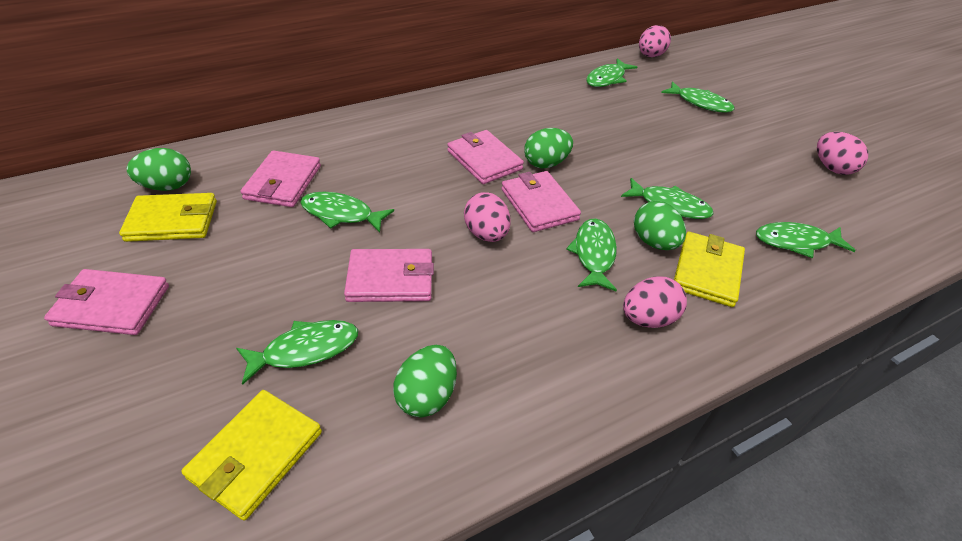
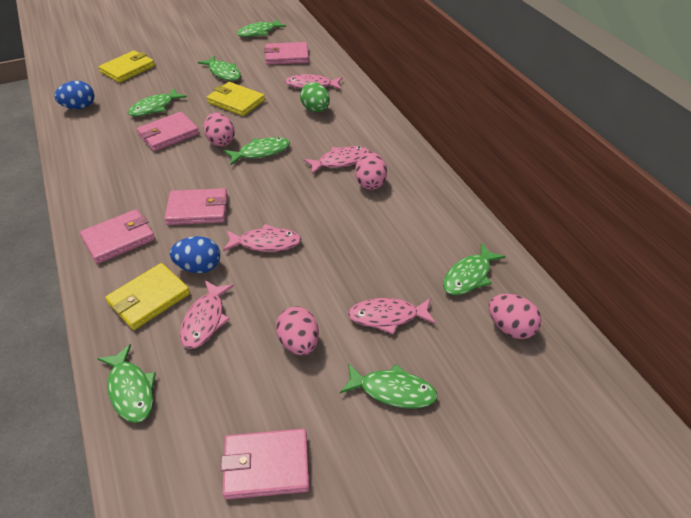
blue egg: none = 0 -> [54,81,94,109] [170,236,220,273] = 2
green egg: [127,148,191,191] [393,345,457,417] [524,128,573,168] [634,201,686,250] = 4 -> [300,82,330,112] = 1
pink fish: none = 0 -> [180,281,234,349] [223,224,301,252] [285,74,342,89] [304,146,370,174] [348,298,436,334] = 5

